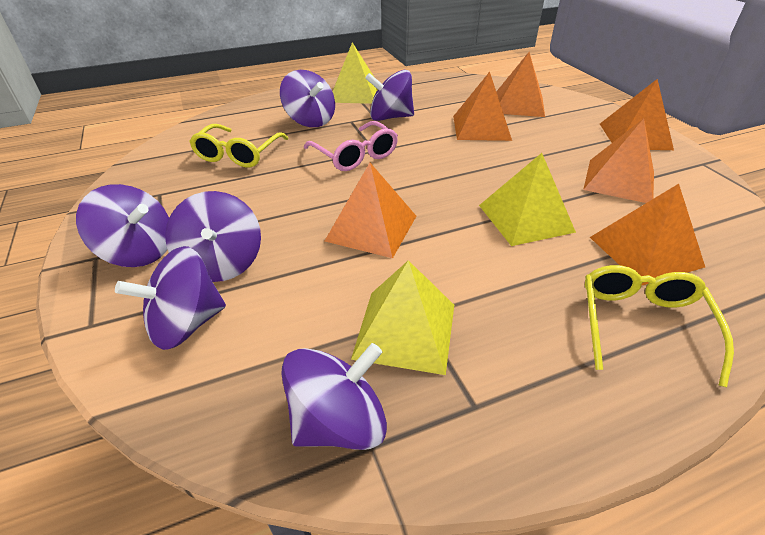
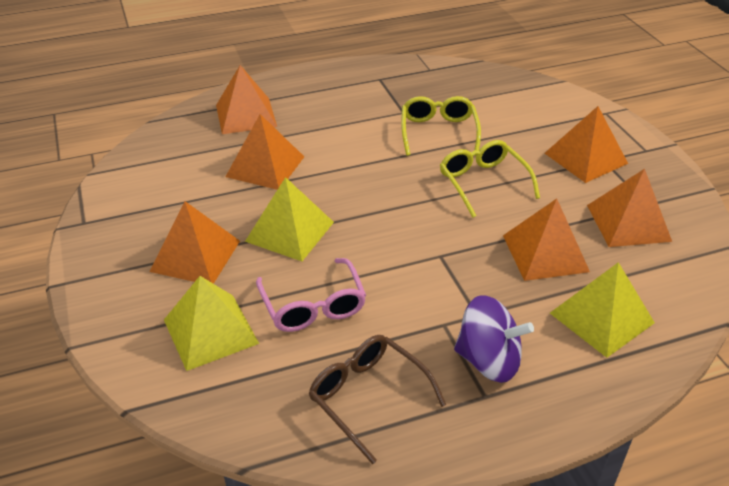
brown glasses: none = 0 -> [308,335,446,464] = 1
purple spinning top: [76,184,169,267] [115,246,226,350] [165,191,261,282] [280,70,335,127] [281,343,387,450] [365,70,414,121] = 6 -> [454,295,534,383] = 1

